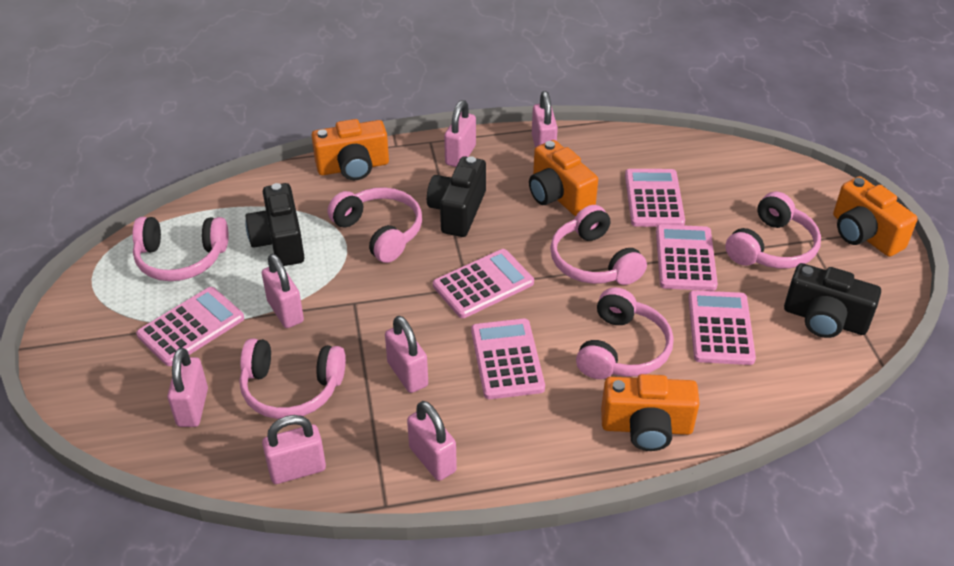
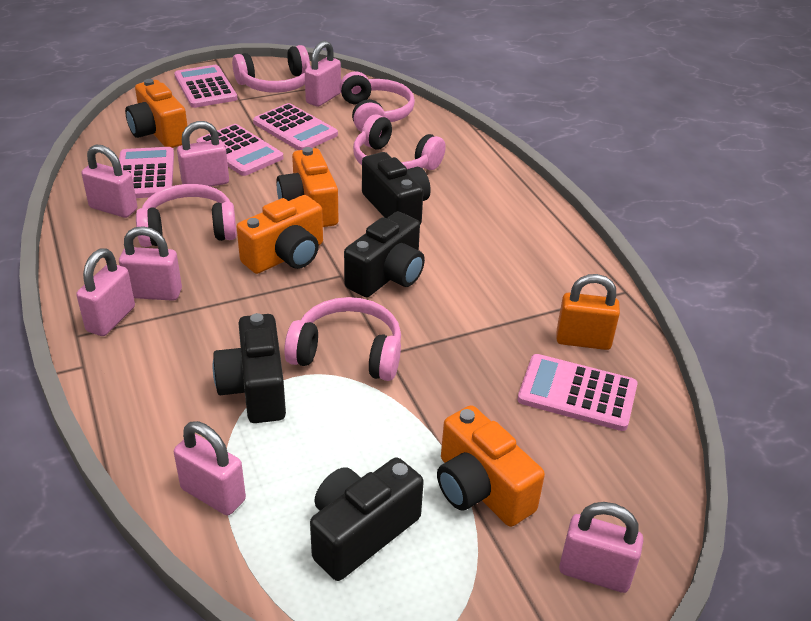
black camera: [245,183,305,266] [427,156,486,237] [784,263,881,338] = 3 -> [213,313,286,423] [310,457,424,581] [344,211,425,297] [362,152,431,225] = 4
orange padlock: none = 0 -> [556,274,620,350] = 1
pink calculator: [136,287,244,366] [433,249,534,318] [471,318,545,399] [625,169,685,227] [656,225,718,291] [688,290,756,365] = 6 -> [119,147,174,198] [174,65,237,108] [196,124,283,176] [253,103,338,150] [517,354,637,431] = 5
pink headphones: [132,217,229,281] [240,338,346,419] [327,187,422,263] [550,205,647,285] [576,287,674,379] [725,191,821,269] = 6 -> [136,184,237,247] [232,45,310,93] [284,297,401,381] [339,71,415,132] [353,114,446,170] = 5

